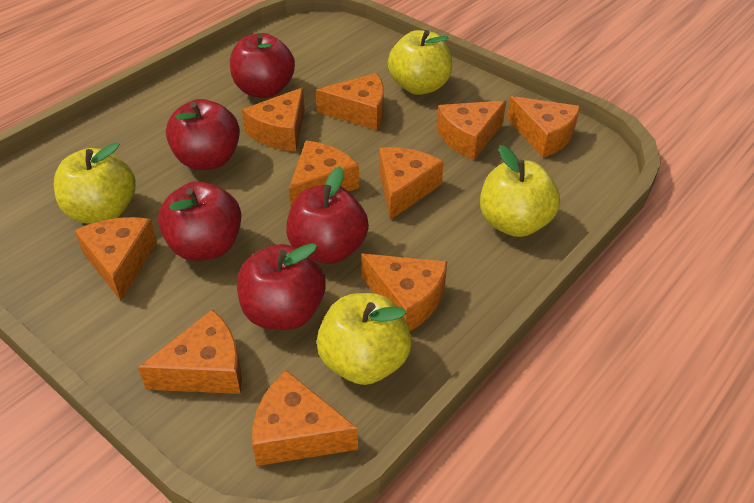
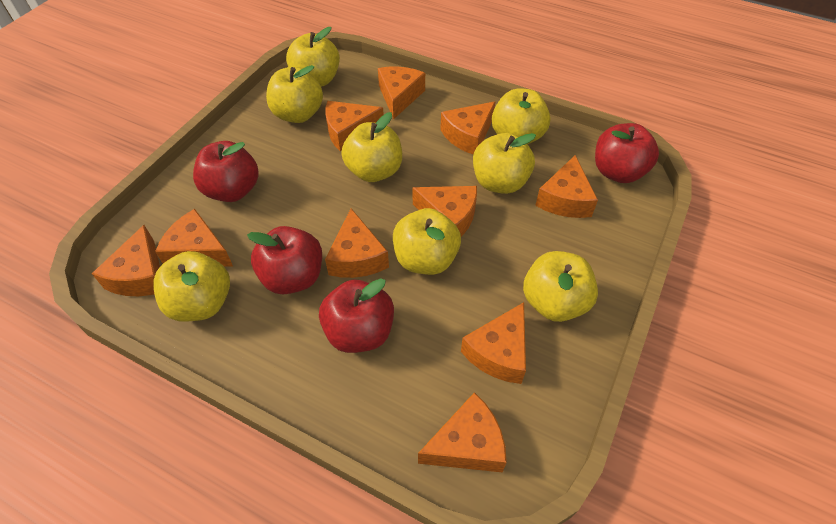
red apple: [158,181,242,261] [166,99,240,170] [230,33,295,98] [237,243,325,330] [286,166,369,264] = 5 -> [193,141,259,202] [247,226,322,294] [319,278,394,353] [595,123,659,183] = 4
yellow apple: [54,142,136,224] [317,293,412,385] [388,30,452,95] [480,145,560,237] = 4 -> [153,251,230,322] [266,65,323,123] [286,27,340,87] [341,112,402,182] [393,208,461,275] [473,133,536,194] [492,88,551,144] [523,251,598,322] = 8

